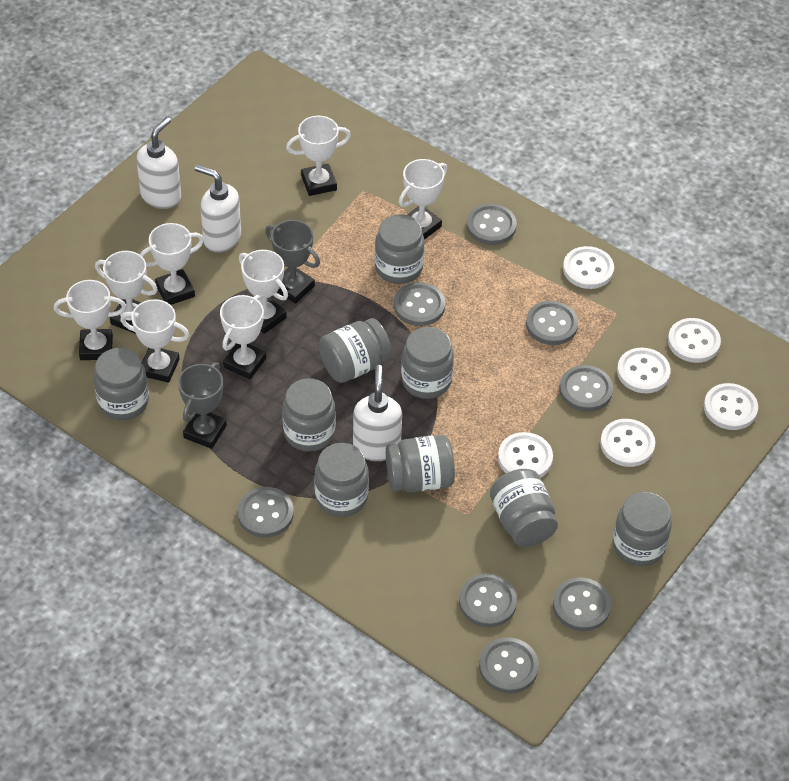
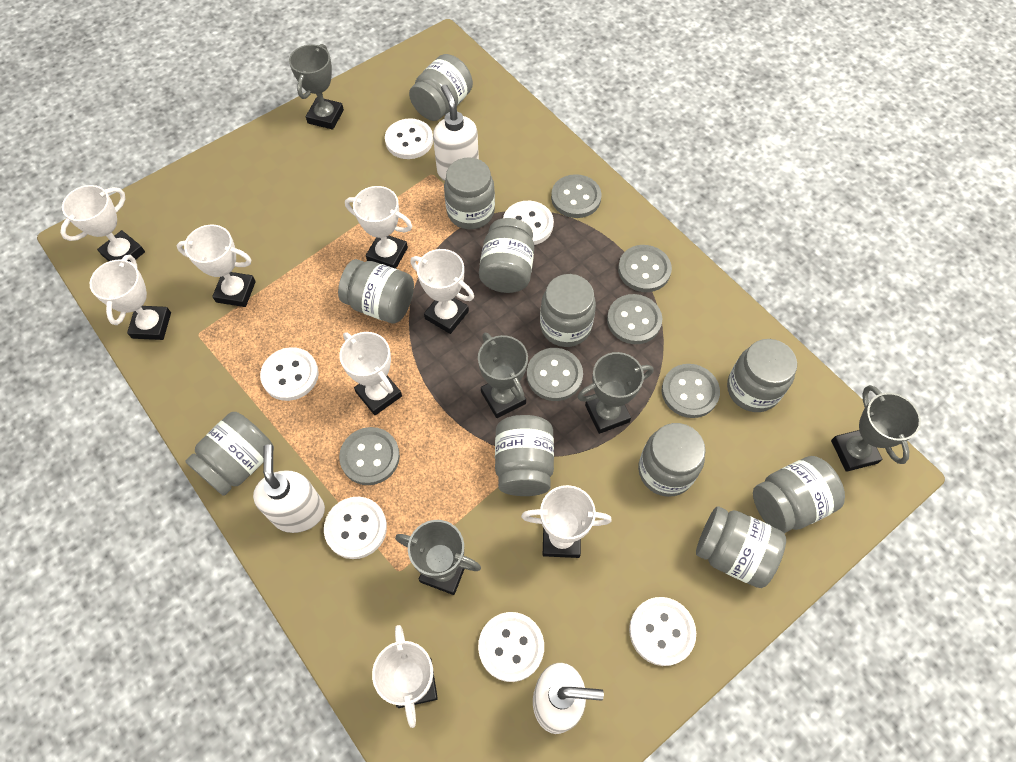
grey button: [237,487,294,538] [394,282,445,326] [459,574,517,627] [466,204,517,245] [479,637,539,693] [526,301,578,345] [553,578,611,631] [559,365,613,412] = 8 -> [339,427,400,485] [527,348,583,401] [551,174,602,218] [607,294,662,344] [618,245,672,292] [662,364,720,418] = 6
grey jar: [94,348,149,420] [282,378,336,452] [314,443,369,517] [319,318,392,383] [375,214,425,284] [386,435,455,492] [401,327,454,399] [490,469,558,547] [613,492,672,567] = 9 -> [185,412,274,496] [338,259,414,324] [409,54,473,121] [444,157,495,229] [479,218,534,293] [495,415,554,496] [540,274,596,347] [638,423,706,497] [696,506,786,588] [727,339,797,412] [753,456,845,533] = 11
grey trophy: [178,362,227,449] [265,220,320,304] = 2 -> [289,44,344,130] [395,520,481,595] [478,333,528,418] [578,352,654,434] [831,385,921,472] = 5

